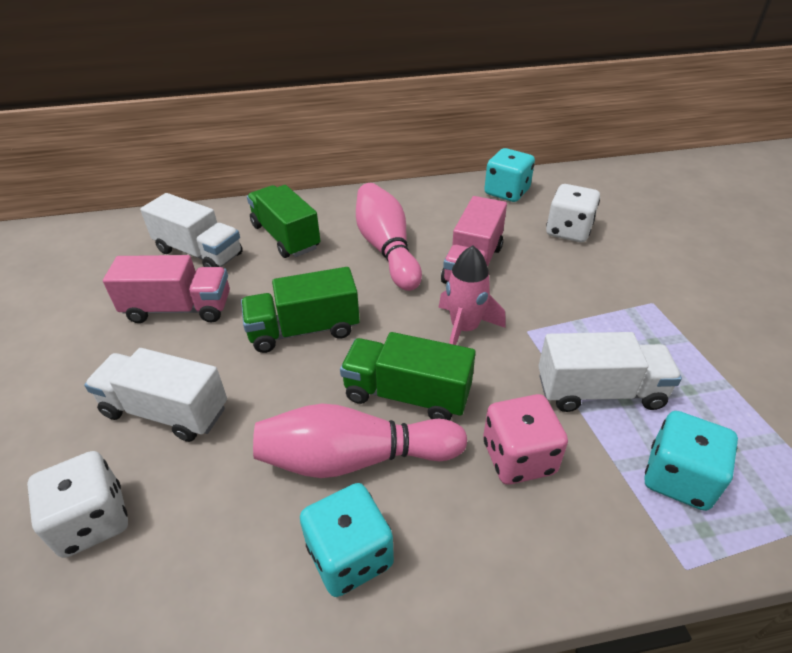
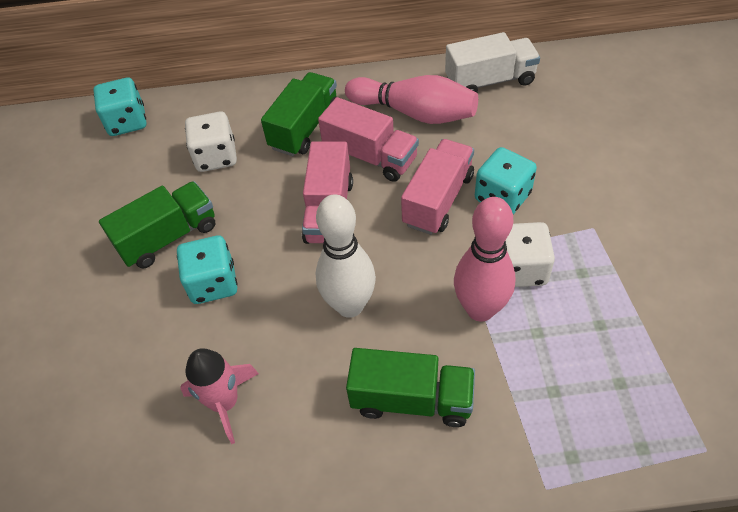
pink dice: [483,394,568,485] = 1 -> none = 0
pink truck: [103,255,230,323] [441,196,507,284] = 2 -> [302,141,353,244] [318,97,419,182] [401,139,474,235] = 3
white bowling pin: none = 0 -> [316,194,376,318] = 1
white truck: [84,348,227,442] [140,193,243,267] [538,332,682,412] = 3 -> [445,32,540,92] = 1

